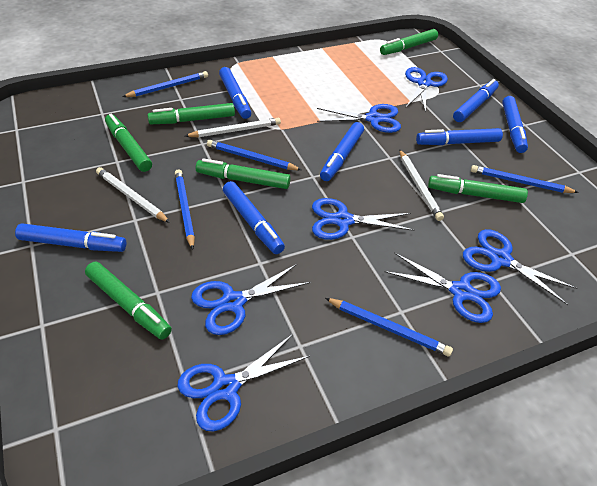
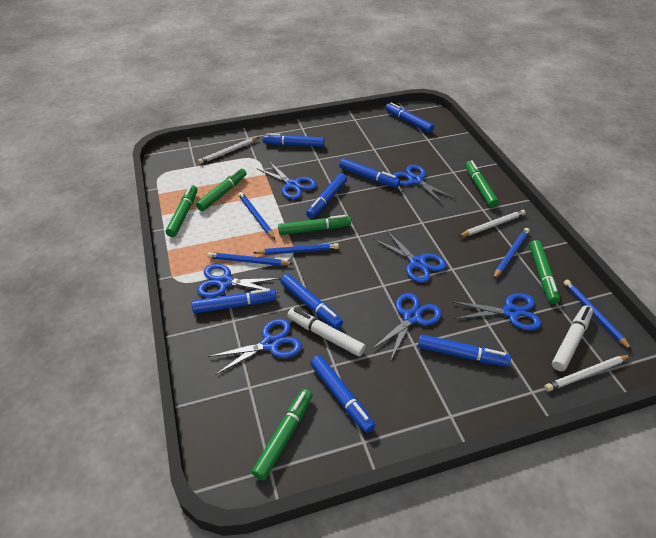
blue marker: [15,223,126,252] [219,67,251,119] [223,181,285,254] [320,122,364,181] [416,128,503,145] [453,79,499,122] [502,96,528,153] = 7 -> [191,289,276,313] [263,133,324,147] [280,274,343,329] [306,173,347,218] [310,355,375,433] [339,158,400,188] [385,102,434,133] [418,334,511,366] = 8
white marker: none = 0 -> [287,308,366,357] [552,305,593,371] = 2

